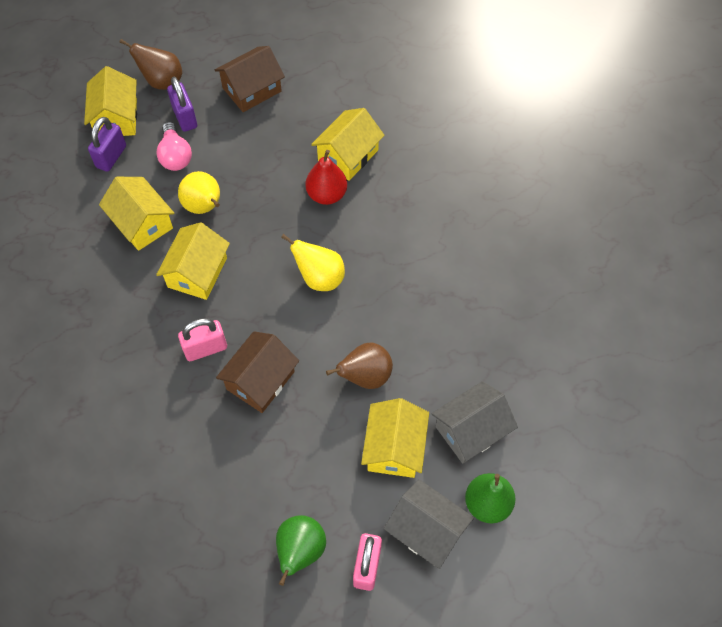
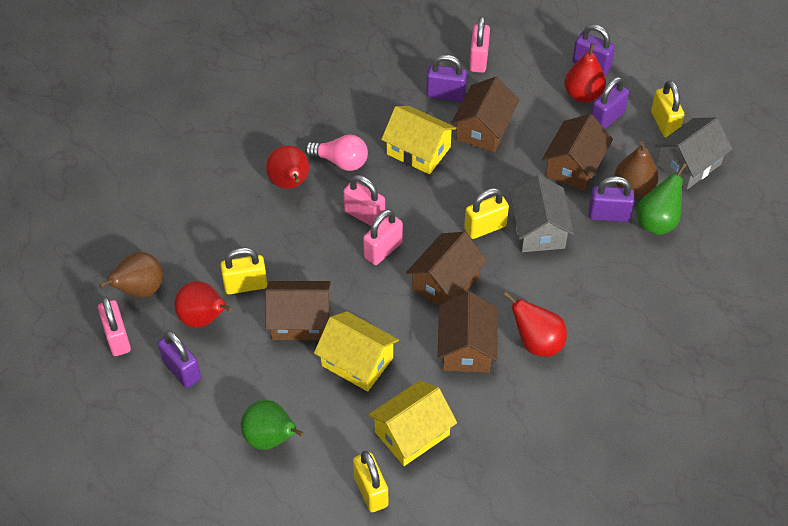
brown house: [215,46,285,112] [216,331,299,413] = 2 -> [265,281,331,340] [406,232,487,306] [438,292,497,373] [451,77,520,152] [542,114,613,191] = 5
pink padlock: [178,318,227,361] [353,533,382,591] = 2 -> [98,296,131,356] [343,175,385,226] [363,209,403,265] [469,16,490,73] = 4
purple padlock: [88,117,126,172] [167,77,197,132] = 2 -> [158,330,201,388] [426,55,467,102] [573,24,615,75] [589,176,634,222] [591,77,629,129] = 5
red pear: [306,150,347,205] = 1 -> [175,281,232,328] [266,145,309,189] [504,292,567,357] [564,43,606,103] = 4
yellow house: [84,66,137,136] [99,177,174,251] [156,222,230,300] [311,108,385,181] [361,398,429,478] = 5 -> [314,311,399,392] [368,381,457,466] [381,106,457,174] = 3
yellow padlock: none = 0 -> [220,247,267,294] [353,451,388,512] [464,188,509,239] [651,80,685,138] = 4
yellow pear: [178,171,220,214] [281,234,345,291] = 2 -> none = 0

